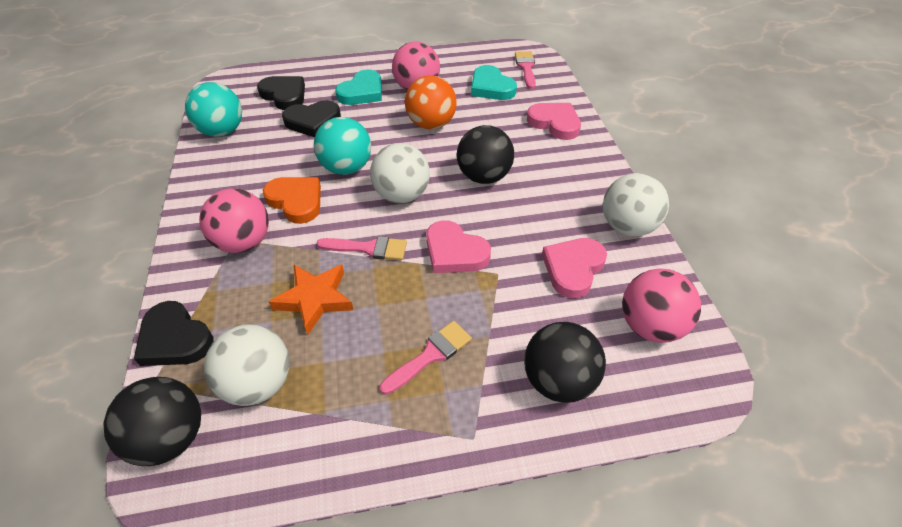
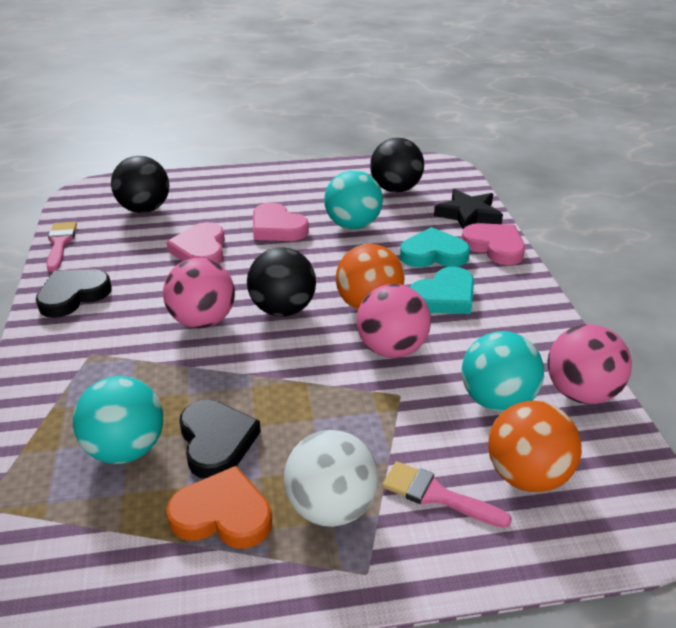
black heart: [134,301,213,366] [257,76,305,110] [282,100,341,137] = 3 -> [36,269,112,318] [180,400,261,479] = 2
black star: none = 0 -> [434,189,503,229] = 1
orange ball: [405,75,457,130] = 1 -> [336,244,404,310] [488,401,582,492] = 2
orange star: [269,265,354,335] = 1 -> none = 0
pink brush: [317,236,407,260] [380,321,472,395] [515,51,536,89] = 3 -> [46,222,77,272] [382,461,512,528] = 2
turquoise ball: [185,82,242,137] [314,117,371,175] = 2 -> [73,376,163,464] [324,170,383,229] [462,331,544,412] = 3
white ball: [204,324,289,406] [370,143,430,203] [603,173,669,236] = 3 -> [284,430,378,527] = 1

